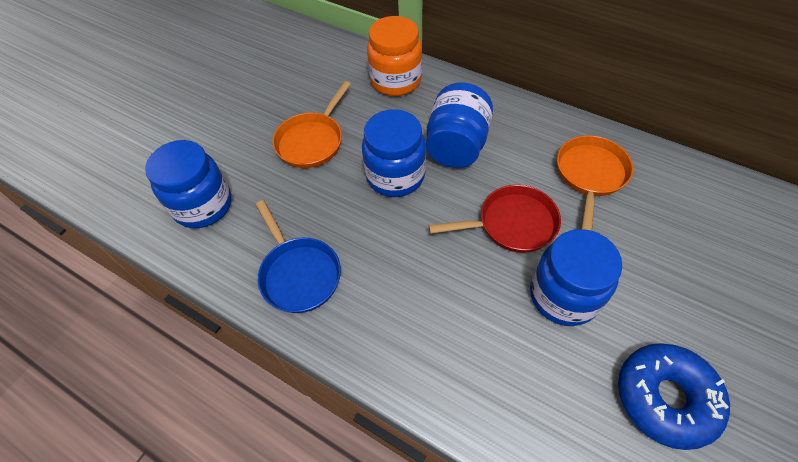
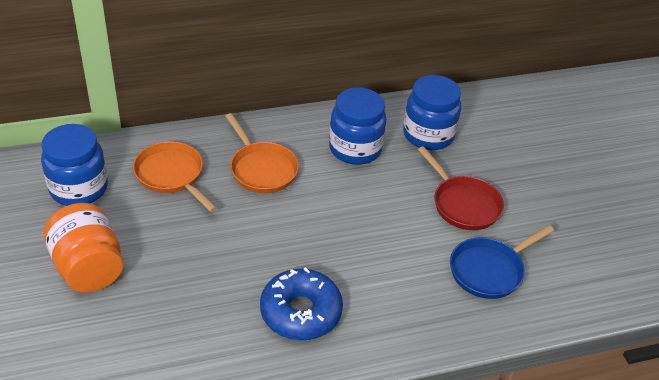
blue jar: [145,140,232,228] [362,109,426,197] [426,82,493,168] [530,229,622,326] = 4 -> [41,124,108,206] [329,88,387,165] [403,75,461,150] = 3

